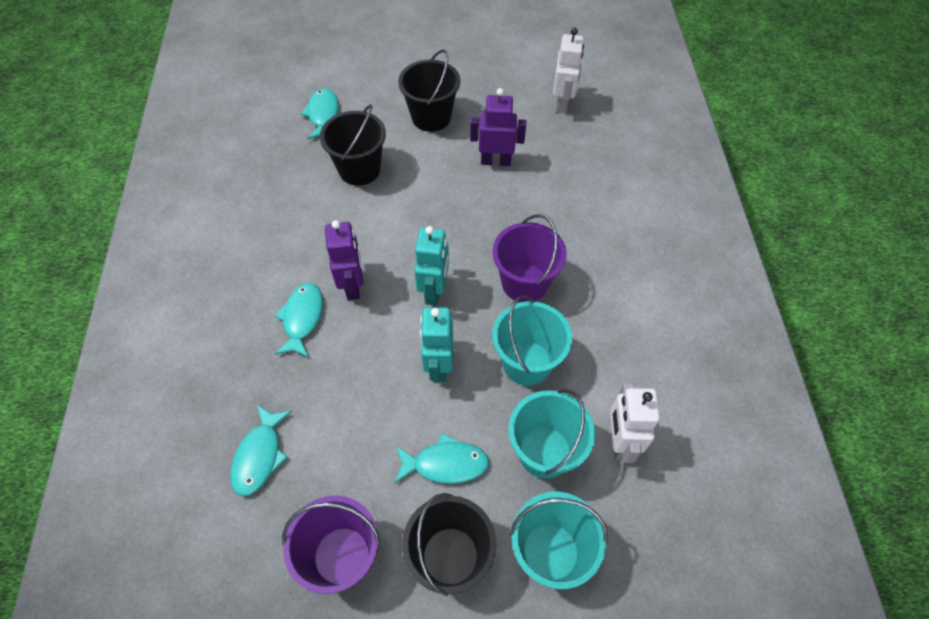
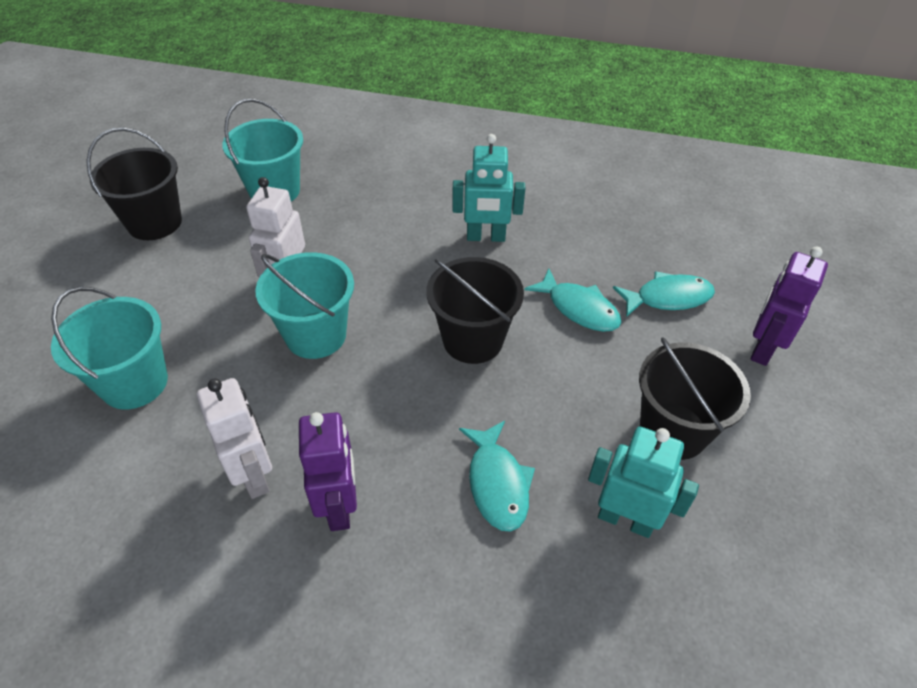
purple bucket: [282,495,380,594] [492,214,567,302] = 2 -> none = 0
turquoise fish: [230,405,292,496] [274,283,323,358] [300,88,339,139] [395,433,489,484] = 4 -> [459,421,535,532] [524,269,622,332] [613,271,715,317] = 3

